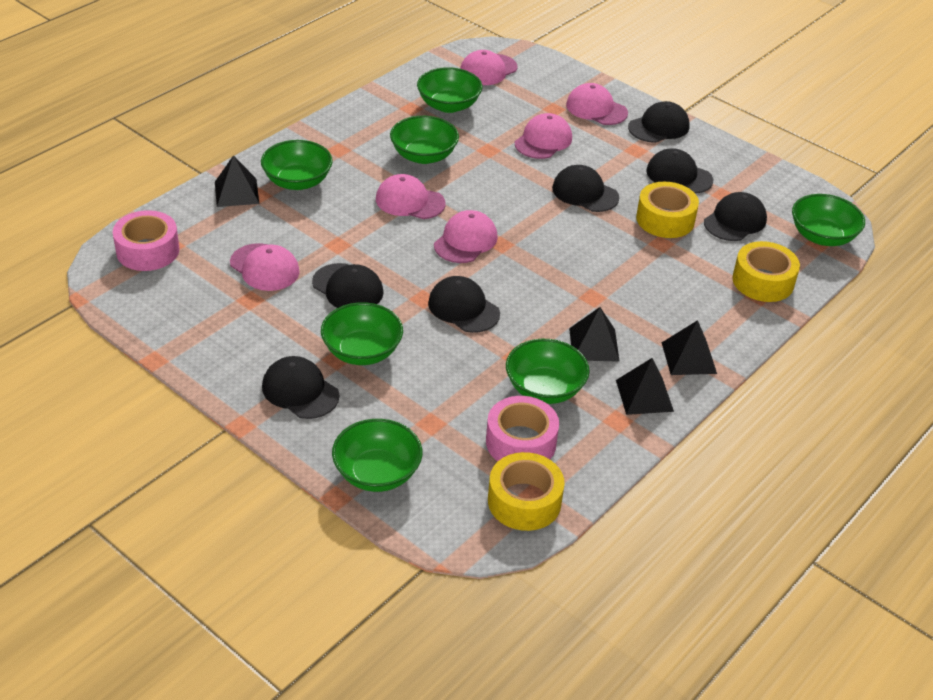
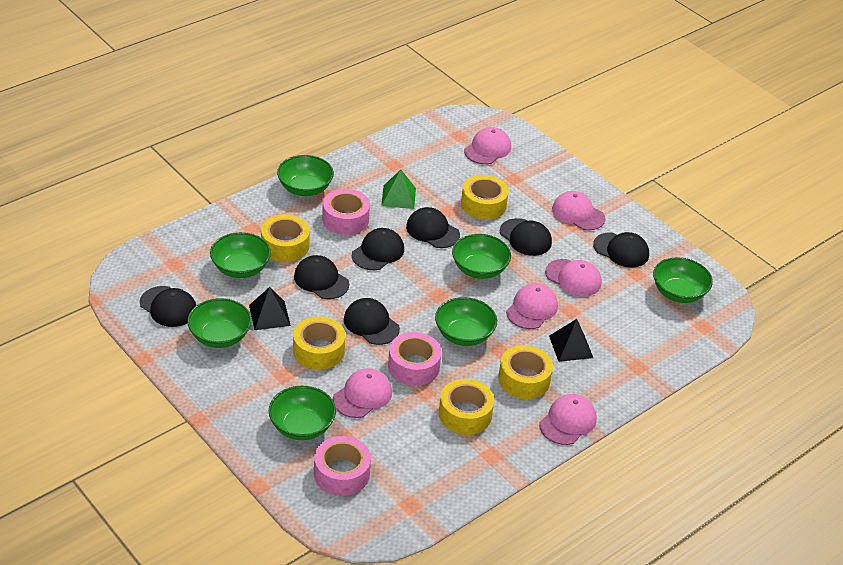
black pyramid: [215,155,259,207] [569,307,620,362] [616,358,674,415] [662,320,717,375] = 4 -> [249,287,291,330] [549,319,593,362] = 2
green pyramid: none = 0 -> [381,170,416,209] = 1
pink tape: [113,210,179,271] [486,396,559,461] = 2 -> [314,436,371,496] [322,189,370,235] [388,332,442,386] = 3
yellow tape: [488,452,565,531] [636,182,699,238] [732,241,800,302] = 3 -> [261,214,310,262] [293,317,345,370] [439,379,494,435] [461,175,509,220] [498,345,553,399] = 5

